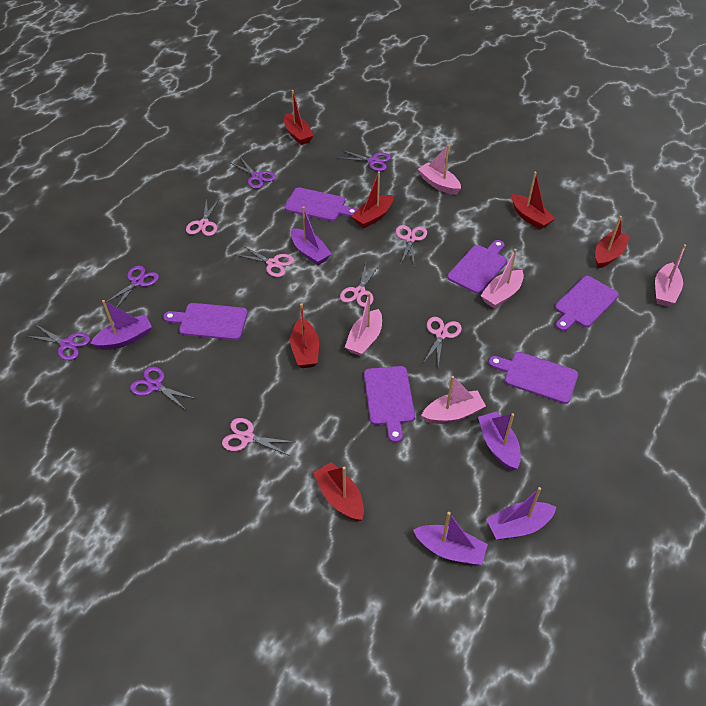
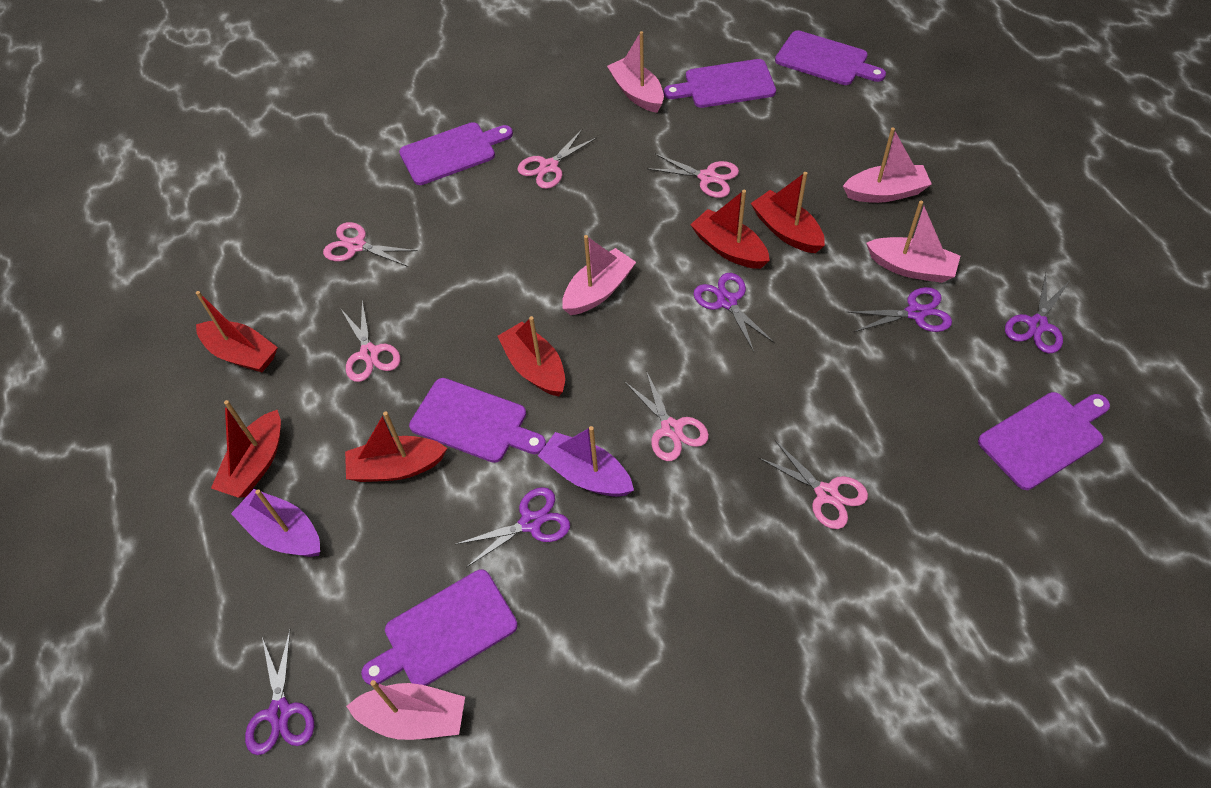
purple boat: [90,300,152,350] [291,206,331,265] [413,512,488,565] [478,411,521,471] [486,487,556,540] = 5 -> [231,489,320,557] [538,426,634,497] = 2

